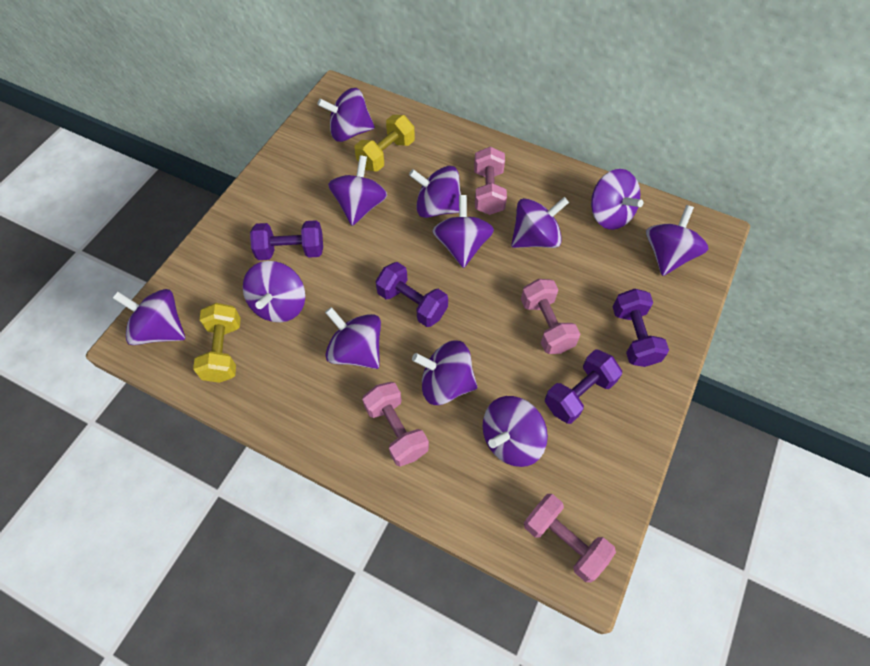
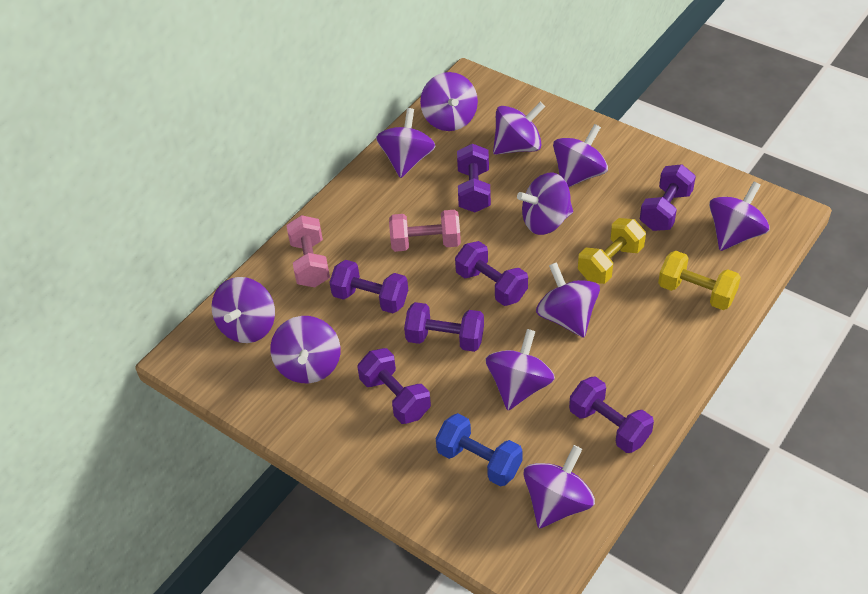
blue dumbbell: none = 0 -> [436,413,523,487] = 1
pink dumbbell: [362,382,429,467] [474,147,507,215] [521,279,580,354] [524,494,616,582] = 4 -> [286,215,330,287] [389,210,461,252] = 2
purple dumbbell: [250,220,323,260] [375,262,448,327] [545,349,622,424] [612,289,669,367] = 4 -> [329,260,408,313] [357,348,431,424] [404,302,484,352] [455,241,528,306] [457,144,491,212] [569,376,654,453] [640,164,696,231] = 7
purple spinning top: [113,289,185,345] [243,261,305,322] [317,88,375,142] [325,307,381,369] [328,155,387,226] [409,166,461,218] [412,340,478,405] [432,195,494,268] [483,396,548,467] [511,197,569,248] [591,169,643,230] [646,205,709,276] = 12 -> [212,277,275,343] [270,316,341,383] [376,108,435,178] [420,72,478,131] [485,329,555,410] [493,102,545,155] [517,172,573,235] [523,445,595,528] [536,262,600,338] [553,124,608,187] [709,181,770,251] = 11

